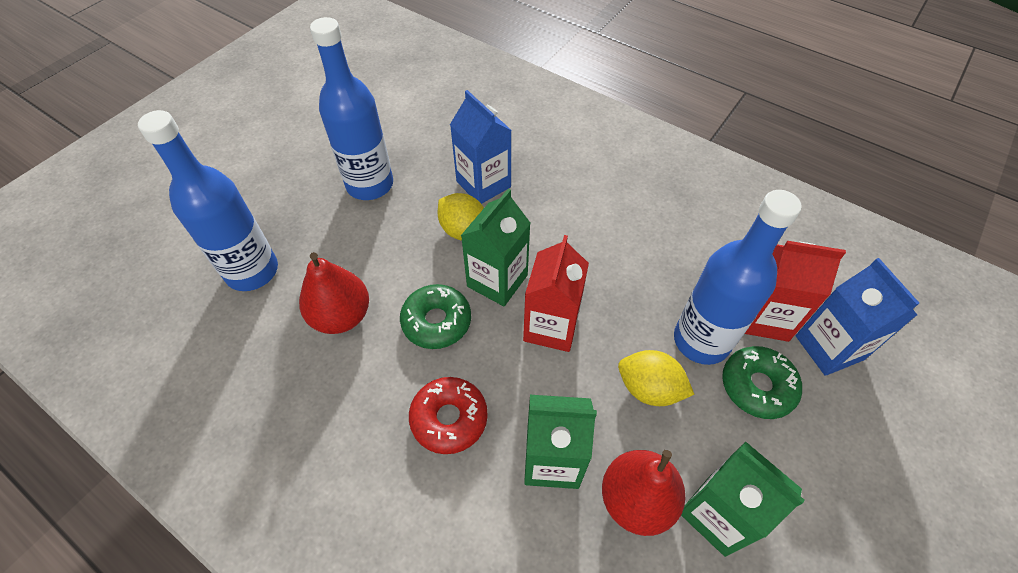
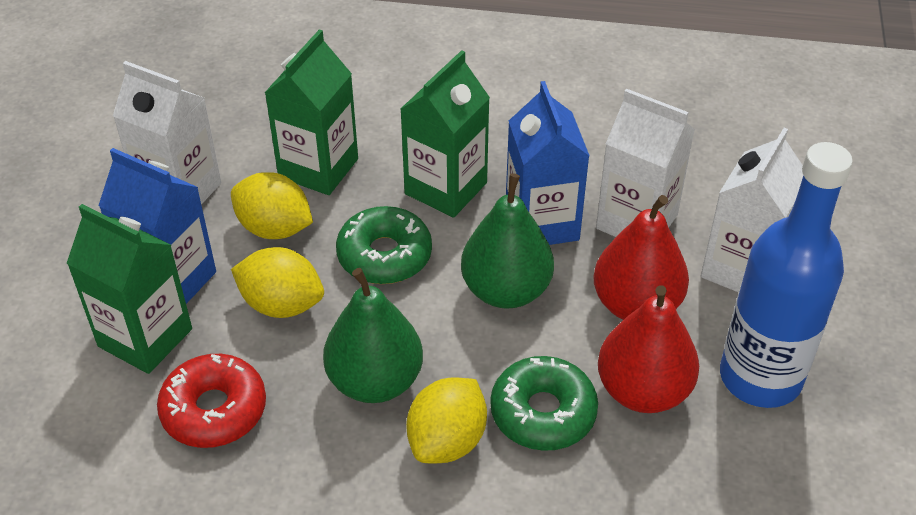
blue bottle: [138,110,278,291] [310,17,393,200] [674,190,802,365] = 3 -> [720,142,853,408] = 1
green pear: none = 0 -> [323,268,423,403] [461,173,554,309] = 2
red carton: [523,235,589,352] [745,241,846,342] = 2 -> none = 0
white carton: none = 0 -> [113,61,221,205] [596,89,695,237] [701,128,803,293] = 3
yellow lemon: [438,193,484,241] [618,350,695,406] = 2 -> [231,172,313,239] [231,247,324,318] [406,377,487,463] = 3

